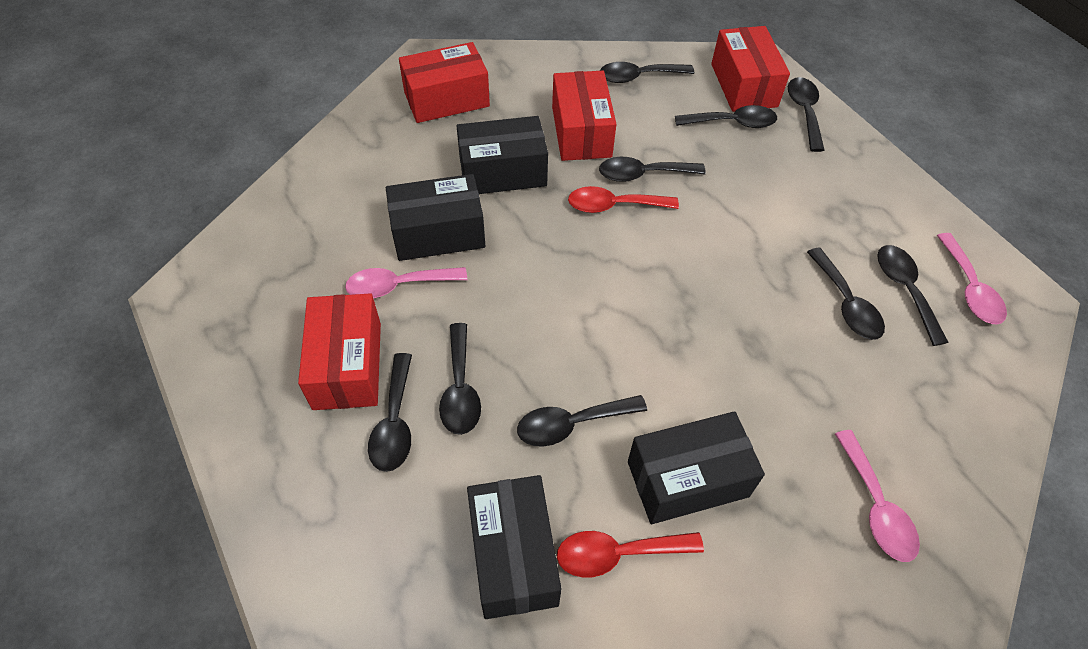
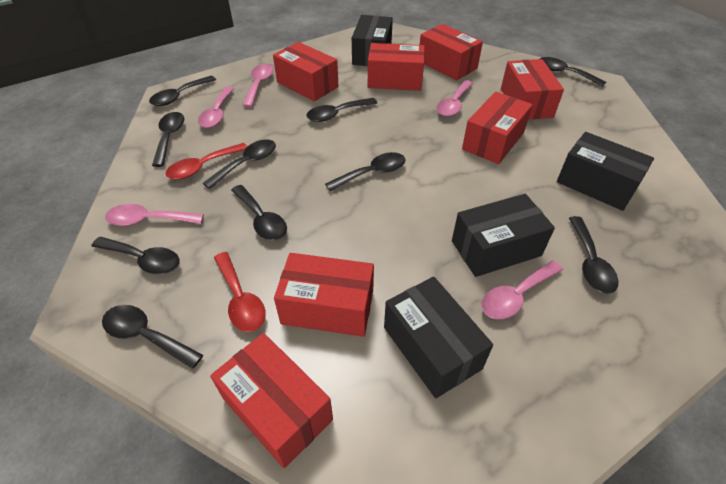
black spoon: [368,353,412,472] [439,323,481,435] [517,395,647,447] [599,157,706,182] [600,62,694,83] [675,105,777,128] [788,77,824,152] [807,248,885,340] [877,245,949,346] = 9 -> [91,237,180,274] [102,305,203,369] [149,76,216,106] [152,112,184,167] [203,139,276,189] [231,185,287,240] [306,98,377,122] [325,152,405,191] [540,57,606,87] [569,216,618,294] = 10
pink spoon: [345,267,467,298] [835,430,920,562] [937,233,1007,325] = 3 -> [105,204,204,226] [198,87,234,128] [242,64,274,107] [437,80,473,117] [481,261,563,319] = 5
red box: [298,293,381,410] [399,42,490,123] [552,71,617,161] [711,26,790,112] = 4 -> [210,333,333,469] [273,42,338,101] [274,253,374,337] [368,43,425,91] [420,24,483,80] [462,92,533,164] [501,59,564,120] = 7

